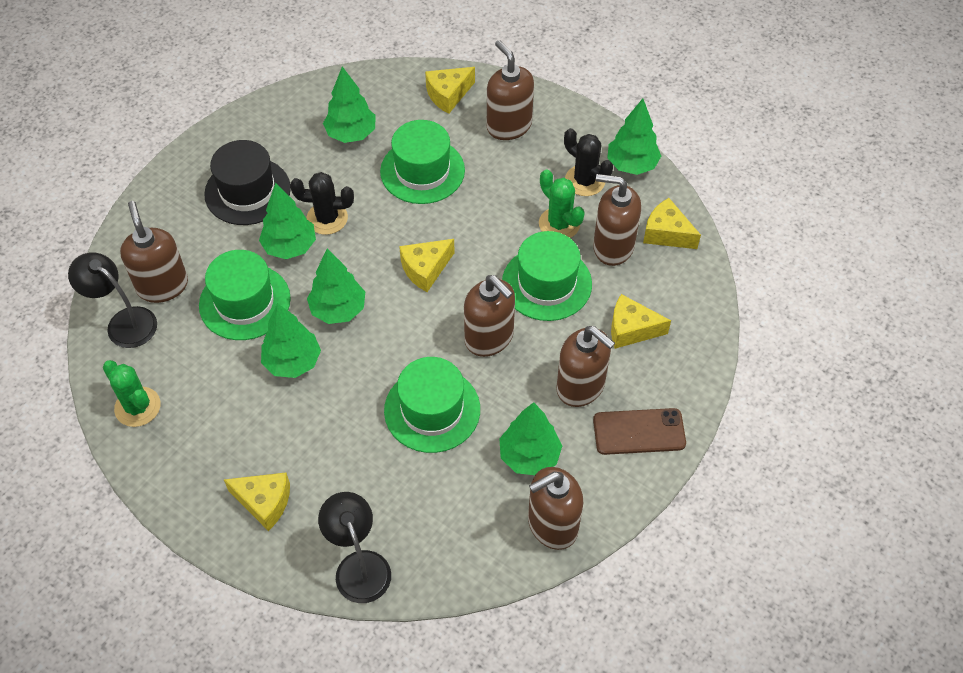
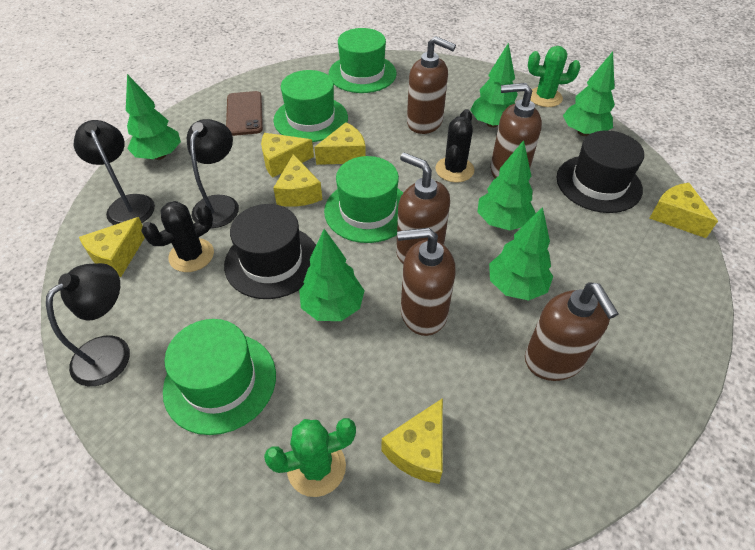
black hat: [204,140,291,225] = 1 -> [224,204,316,299] [556,130,644,213] = 2
black lamp: [68,253,157,348] [318,492,391,603] = 2 -> [46,263,130,386] [74,120,155,225] [187,119,239,228] = 3
brown soap dispenser: [120,201,188,303] [464,275,515,357] [487,40,534,140] [528,467,583,550] [557,326,615,407] [593,174,641,266] = 6 -> [396,153,450,263] [397,228,456,336] [407,36,456,134] [491,83,542,178] [525,283,619,381] = 5
yellow cheese: [224,473,290,531] [399,239,455,292] [425,67,475,114] [611,294,671,349] [643,198,701,249] = 5 -> [79,217,145,277] [261,133,314,178] [273,154,322,207] [314,122,366,165] [381,398,443,484] [650,183,718,238] = 6

